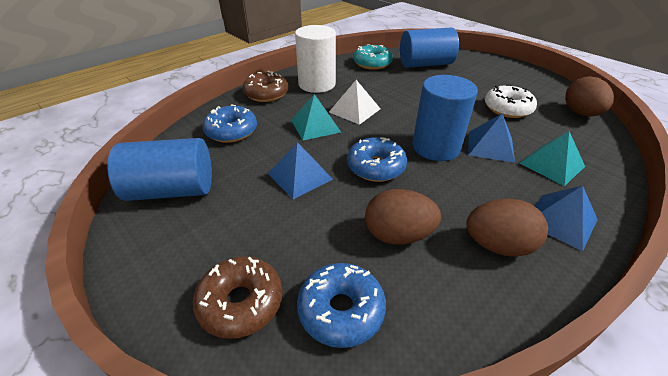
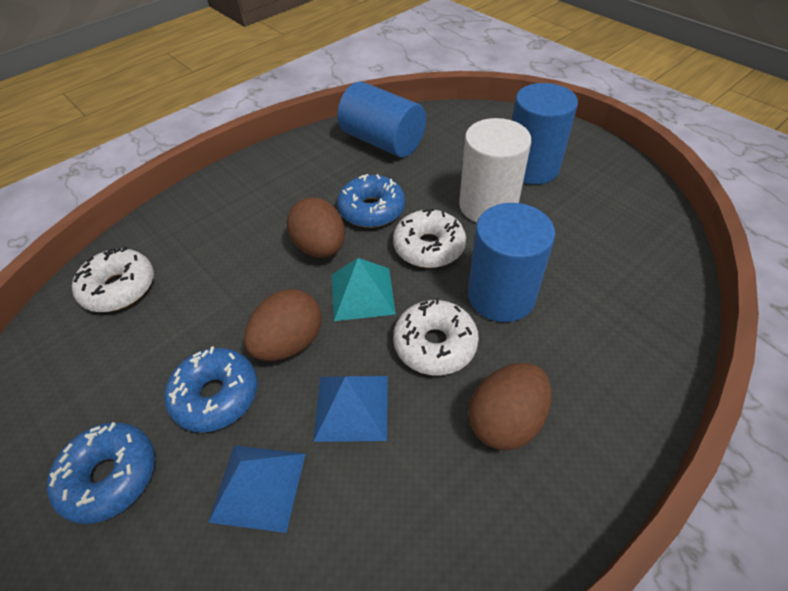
blue pyramid: [268,142,333,199] [468,114,515,163] [535,186,598,251] = 3 -> [208,445,305,533] [314,376,388,442] = 2
brown donut: [193,256,282,339] [243,71,289,102] = 2 -> none = 0
turquoise donut: [353,44,393,70] = 1 -> none = 0
turquoise pyramid: [291,94,341,141] [519,131,585,186] = 2 -> [332,258,396,321] = 1
white donut: [485,84,537,118] = 1 -> [72,247,154,312] [393,208,466,268] [393,298,479,376] = 3
white pyramid: [329,80,380,125] = 1 -> none = 0

